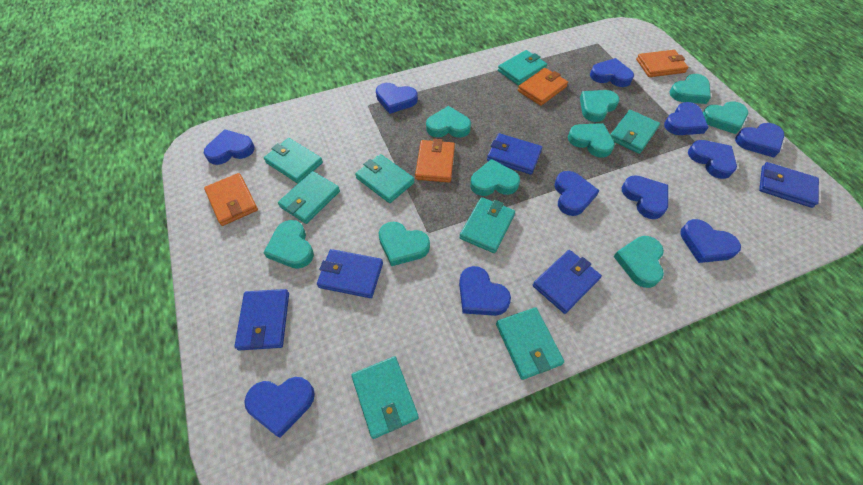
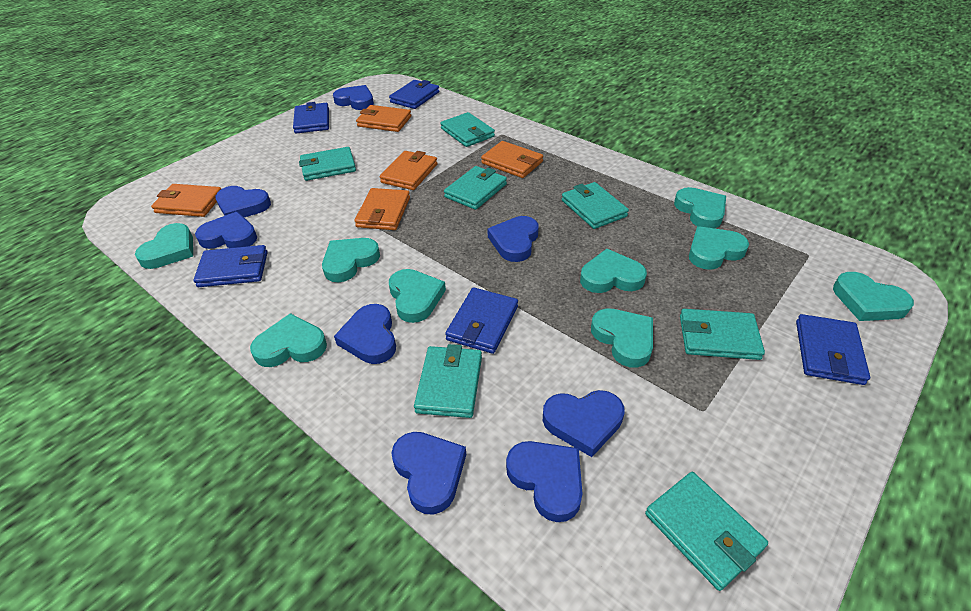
blue heart: [204,129,255,165] [244,377,315,437] [376,83,418,114] [459,266,511,316] [555,171,600,216] [590,58,634,87] [622,175,668,219] [664,102,709,135] [680,219,741,263] [688,140,737,179] [735,123,784,157] = 11 -> [195,212,257,249] [215,186,271,217] [333,85,374,110] [334,304,396,364] [391,432,466,515] [487,216,539,262] [506,441,582,522] [543,390,625,457] = 8
orange wallet: [204,173,258,226] [415,139,455,182] [518,68,568,106] [636,50,689,77] = 4 -> [151,184,221,217] [354,188,410,230] [356,105,411,132] [380,151,438,190] [481,141,543,178] = 5
turquoise wallet: [264,138,323,184] [278,171,340,224] [351,356,419,439] [355,154,415,203] [459,197,515,253] [496,307,564,380] [498,50,547,85] [610,110,660,154] = 8 -> [299,147,356,181] [414,344,482,418] [440,112,495,147] [444,166,507,210] [562,182,629,229] [645,472,768,591] [680,309,765,360] = 7

